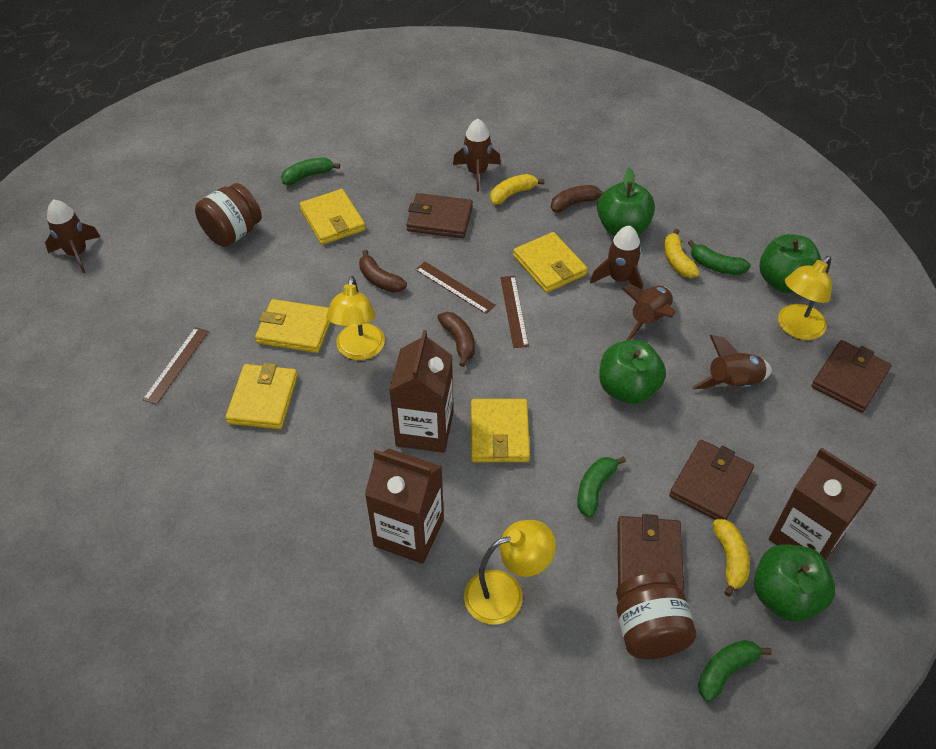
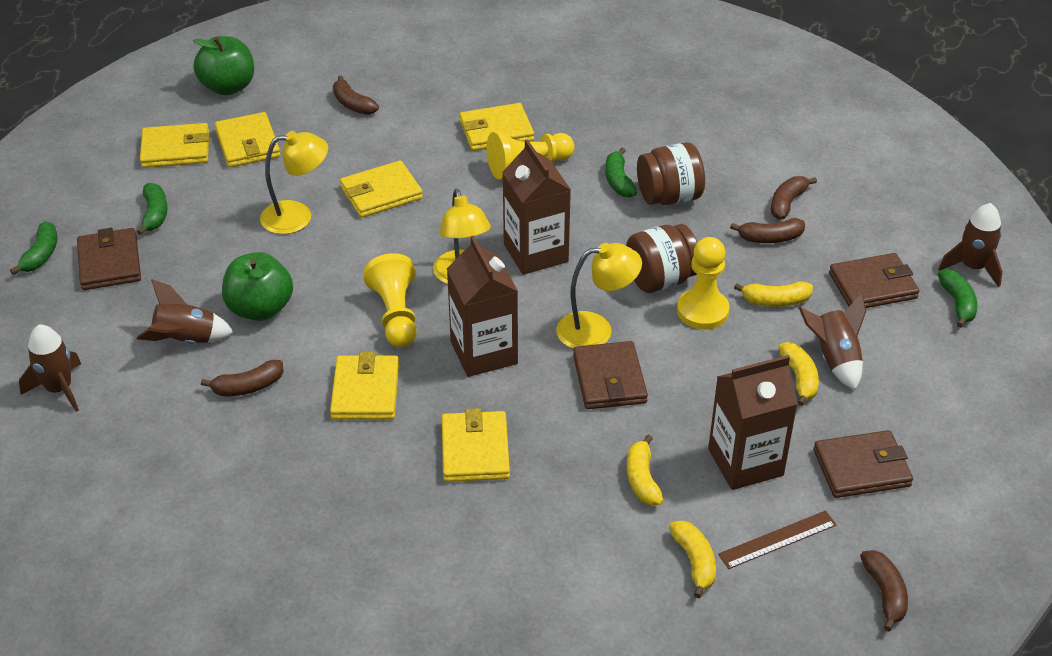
brown banana: [359,250,407,293] [437,312,475,367] [551,185,604,213] = 3 -> [201,360,284,396] [333,76,379,115] [730,218,805,243] [771,176,817,220] [860,550,908,631] = 5
brown rocket: [45,199,101,273] [453,119,501,192] [590,225,643,290] [622,284,675,341] [692,335,772,389] = 5 -> [19,324,81,412] [137,279,233,344] [799,293,866,390] [938,203,1003,287] = 4
brown ruler: [143,327,209,405] [415,262,496,314] [500,276,529,348] = 3 -> [718,511,837,569] = 1
green apple: [597,168,655,236] [599,340,666,404] [754,544,835,622] [759,234,822,293] = 4 -> [193,36,254,95] [222,252,293,321] = 2
yellow banana: [490,174,545,205] [664,229,699,278] [713,519,750,597] = 3 -> [627,435,663,506] [669,520,716,598] [734,281,813,307] [778,342,819,406] = 4
yellow pawn: none = 0 -> [363,253,417,347] [486,131,575,179] [677,237,730,329] = 3
yellow wallet: [225,363,298,429] [255,299,330,353] [300,189,366,245] [471,399,530,462] [513,232,588,293] = 5 -> [140,123,209,168] [215,112,280,167] [330,352,399,420] [340,160,423,218] [442,408,510,482] [460,103,534,151] = 6

